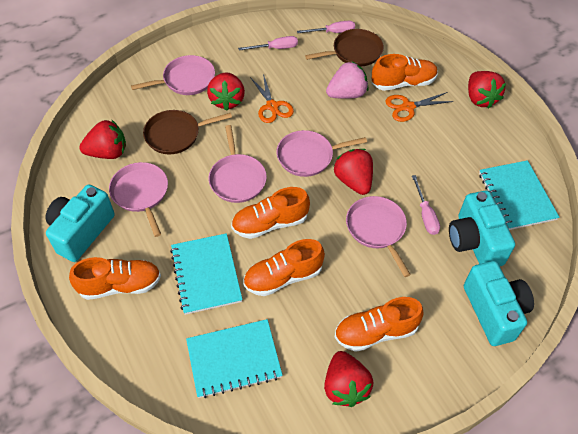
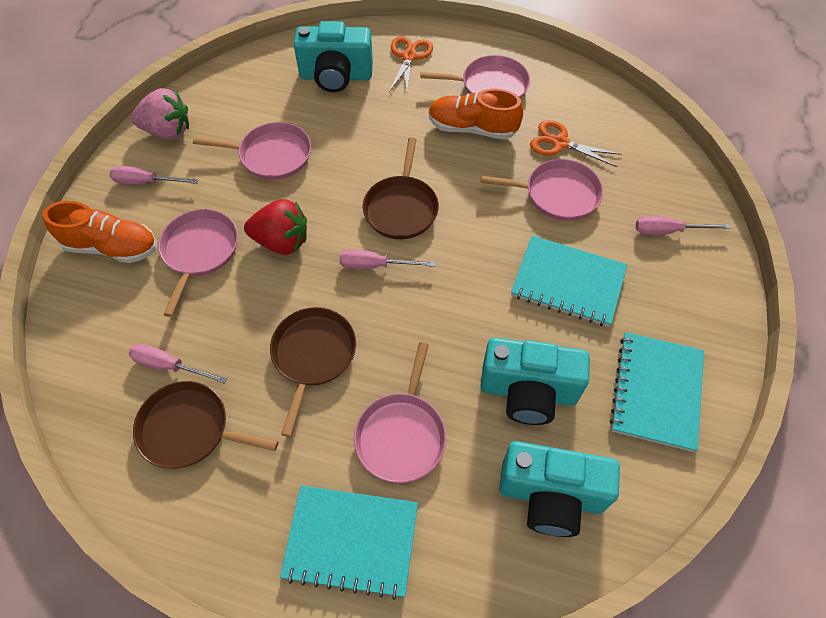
brown pan: [143,110,232,154] [305,29,384,66] = 2 -> [133,381,278,469] [270,307,356,437] [363,137,439,239] = 3
orange shoe: [69,257,161,300] [231,187,310,239] [243,239,325,296] [335,297,424,352] [372,54,438,91] = 5 -> [43,201,157,263] [429,88,523,140] = 2
pink screwdriver: [238,36,298,51] [297,21,355,33] [412,175,440,235] = 3 -> [110,166,198,185] [129,343,227,383] [339,249,435,269] [636,216,731,235] = 4
red strawberry: [79,120,126,159] [207,72,245,111] [324,351,373,407] [334,149,373,195] [468,71,506,109] = 5 -> [244,199,307,255] = 1

